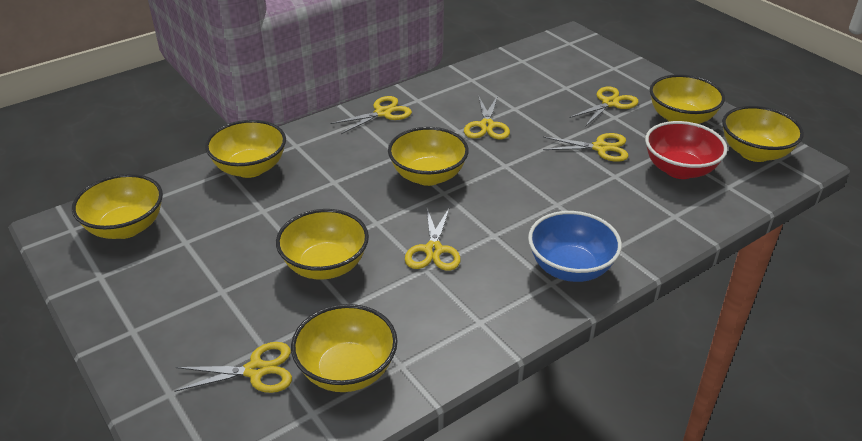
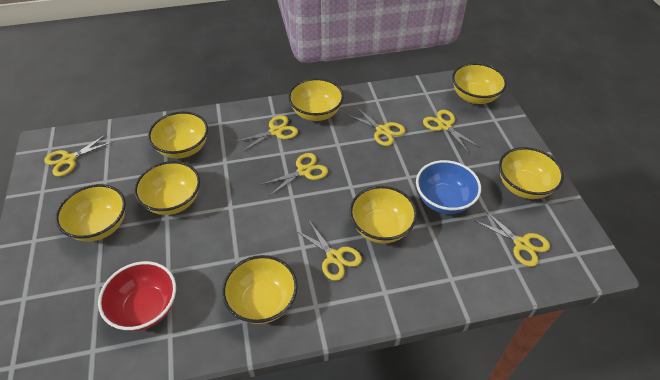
yellow bowl: [72,174,163,239] [205,120,286,178] [276,209,369,280] [291,304,398,392] [388,127,469,186] [650,74,725,124] [722,106,804,162] = 7 -> [55,184,126,242] [134,161,200,215] [148,111,208,159] [222,255,298,324] [288,78,344,121] [349,186,417,243] [452,63,507,104] [499,147,564,199] = 8
yellow scissors: [174,342,292,393] [330,96,412,134] [405,207,461,271] [464,95,510,139] [543,133,628,162] [569,86,639,127] = 6 -> [44,134,113,177] [234,115,298,152] [260,153,328,196] [295,219,362,281] [346,107,405,146] [423,110,481,153] [475,210,550,267] = 7

